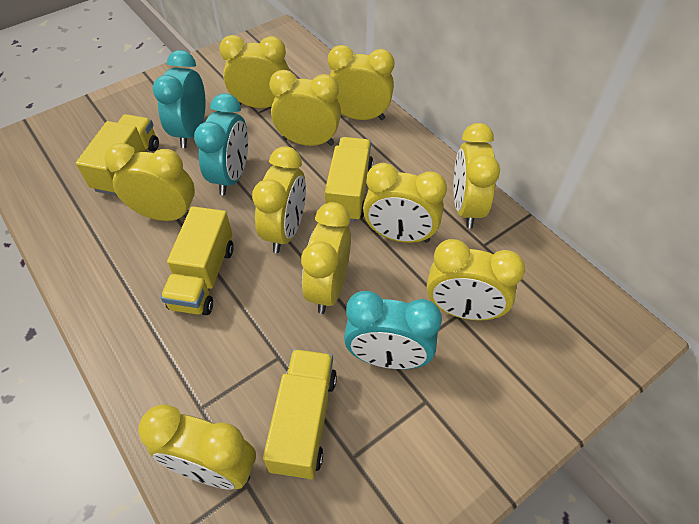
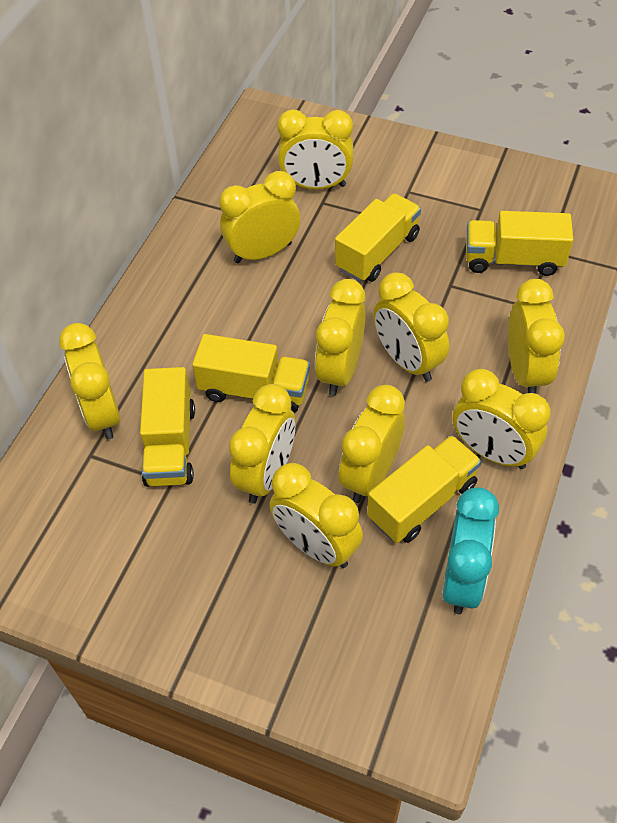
turquoise clock: [153,50,206,148] [194,93,248,195] [344,291,442,369] = 3 -> [443,487,499,614] = 1
yellow truck: [76,114,159,196] [160,206,234,315] [263,349,337,479] [325,137,373,222] = 4 -> [140,367,195,487] [192,334,310,413] [335,194,421,282] [367,435,482,543] [466,211,573,276] = 5

